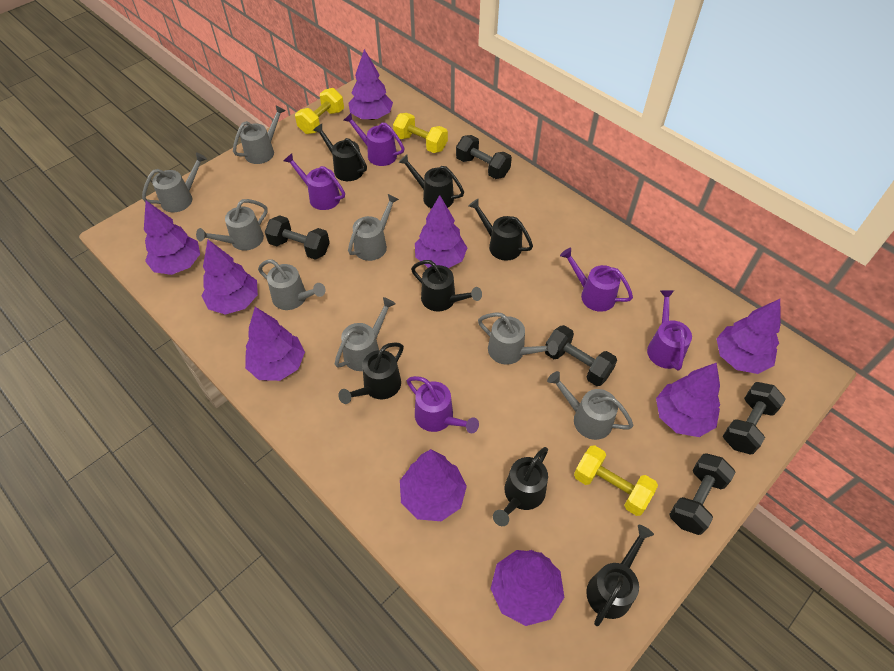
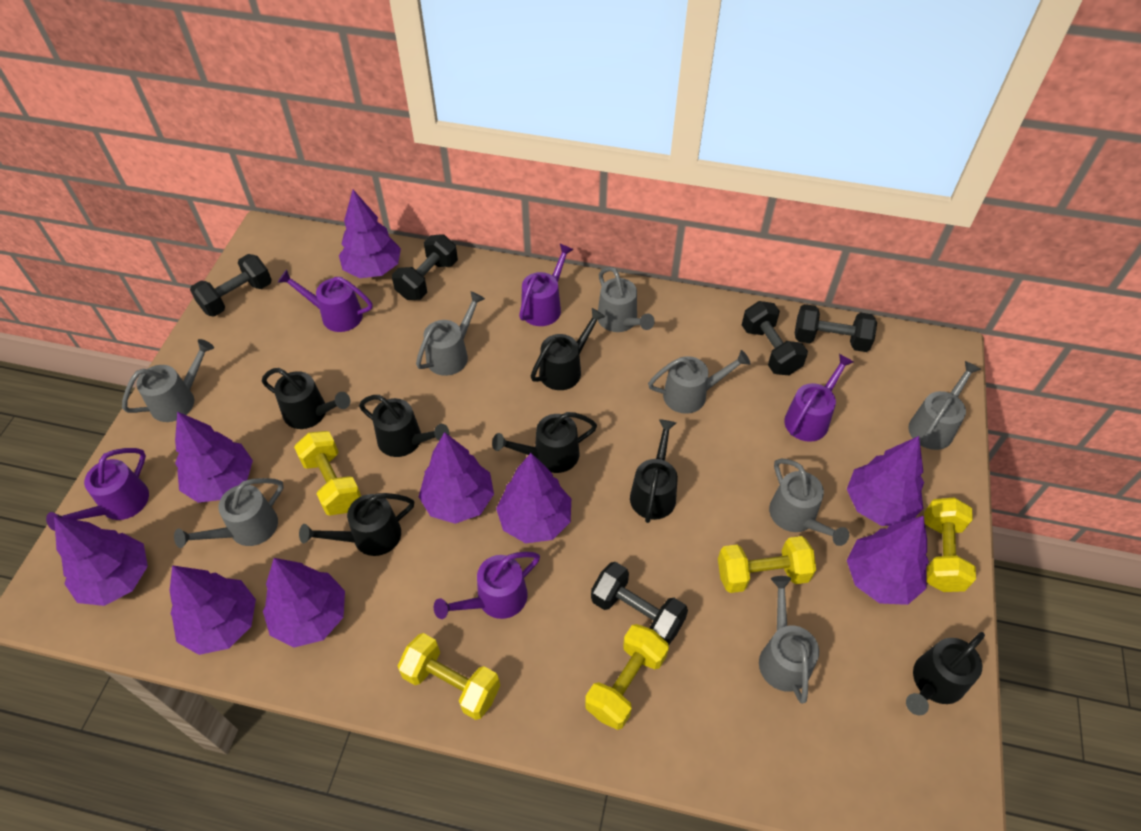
yellow dumbbell: [295,88,344,134] [393,113,448,153] [574,445,658,516] = 3 -> [294,431,361,516] [398,633,500,720] [585,624,669,730] [718,536,816,593] [924,497,976,592] = 5

